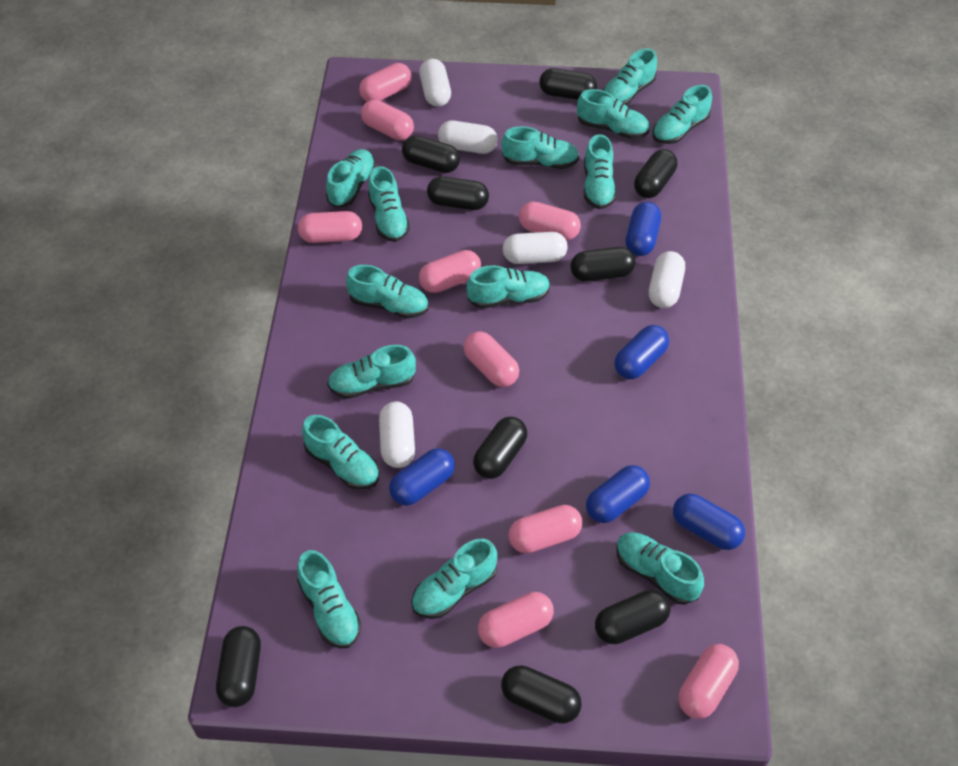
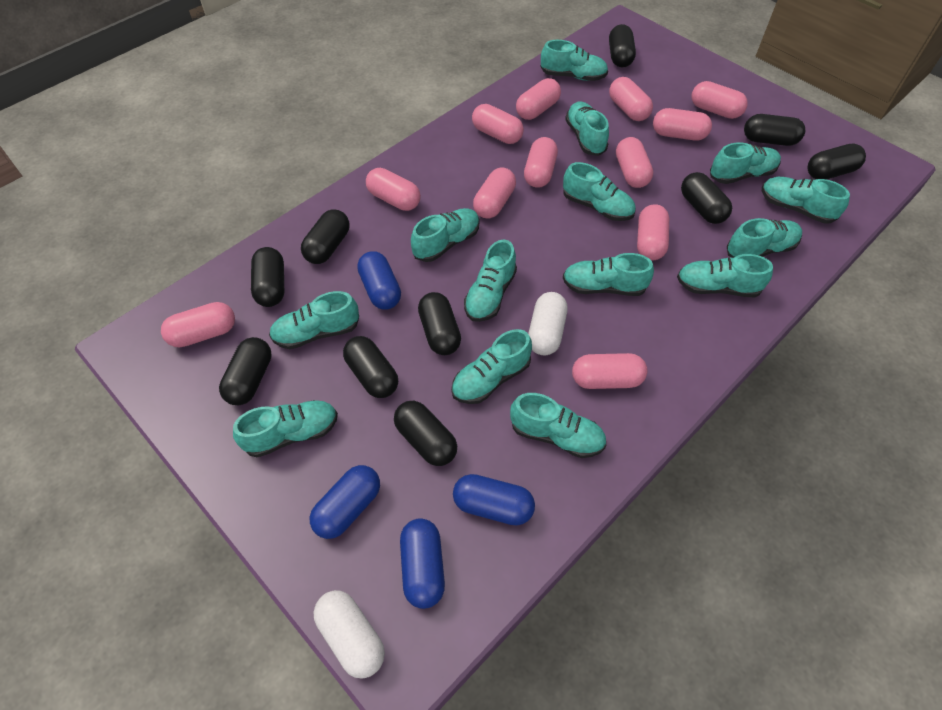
black capsule: [216,626,261,707] [402,135,460,173] [427,176,489,210] [473,417,527,479] [501,665,582,724] [539,68,597,100] [570,247,636,282] [595,590,670,644] [634,149,677,198] = 9 -> [219,337,272,405] [251,247,284,307] [301,209,349,264] [343,336,398,398] [394,401,457,466] [418,292,461,355] [609,24,636,68] [681,172,732,224] [744,114,805,146] [807,143,866,180] = 10
blue capsule: [389,448,455,506] [586,465,650,523] [614,325,669,379] [626,202,661,256] [673,494,745,550] = 5 -> [310,465,380,539] [357,251,401,310] [400,518,445,609] [453,474,535,526] = 4
pink capsule: [298,211,362,243] [359,63,412,102] [361,99,414,140] [419,250,481,293] [464,331,519,387] [478,592,554,648] [508,505,582,553] [519,201,581,240] [678,644,739,719] = 9 -> [161,302,235,348] [366,168,421,211] [472,104,524,144] [473,167,516,219] [516,78,561,120] [524,137,558,188] [572,353,647,389] [609,77,653,121] [616,137,653,188] [637,204,669,261] [653,108,712,141] [692,81,748,119] = 12
white capsule: [379,401,415,468] [419,59,451,107] [438,120,498,154] [503,232,567,264] [649,251,685,308] = 5 -> [314,590,385,679] [528,292,567,356] = 2

